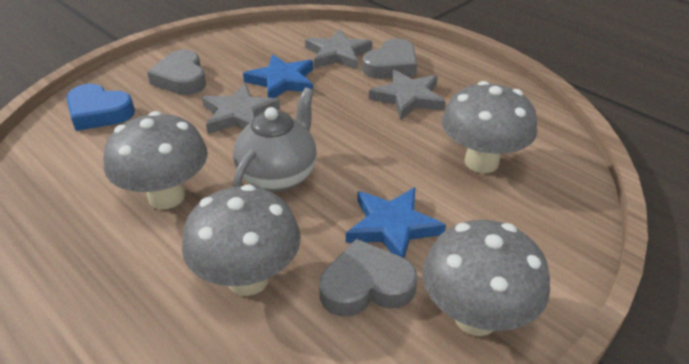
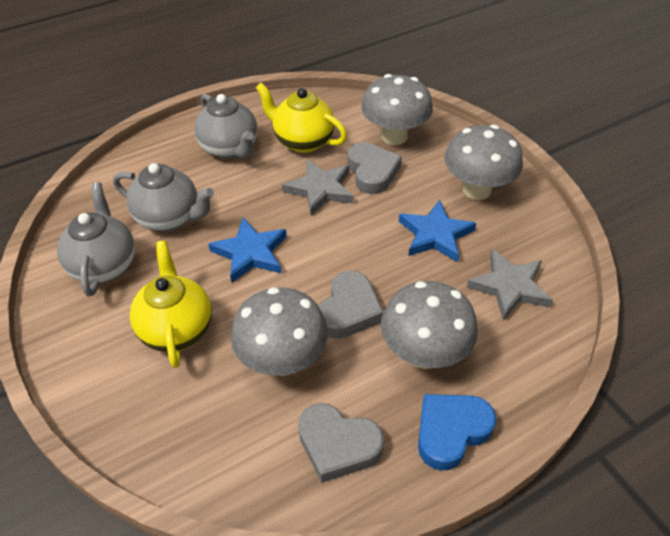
grey star: [202,83,280,134] [305,29,372,70] [369,69,446,120] = 3 -> [282,159,354,216] [467,249,553,320] = 2
grey teapot: [233,88,317,192] = 1 -> [57,182,135,297] [113,163,214,231] [194,94,258,159] = 3
yellow teapot: none = 0 -> [130,241,212,368] [256,83,347,153] = 2

